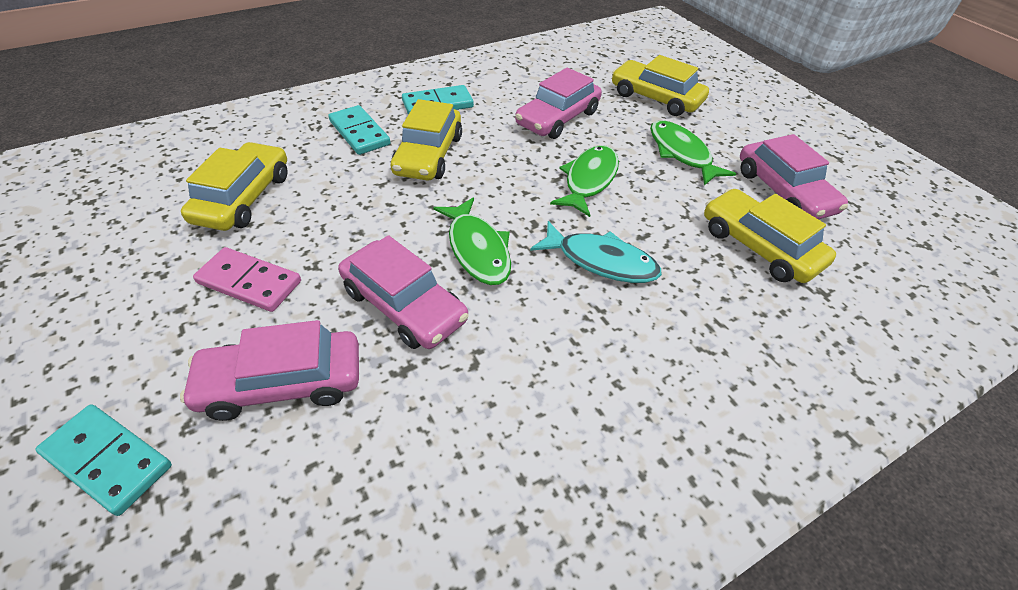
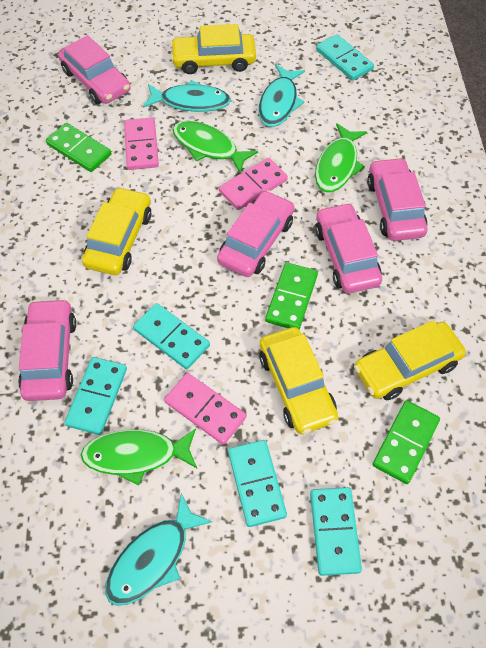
green domino: none = 0 -> [46,123,112,172] [265,262,318,330] [372,400,440,484] = 3
pink car: [180,320,359,421] [338,235,469,349] [515,68,602,139] [740,134,848,220] = 4 -> [18,298,76,401] [58,35,131,104] [217,190,295,277] [315,203,382,293] [367,157,427,241] = 5
pink domino: [193,247,301,312] = 1 -> [124,118,159,170] [164,373,246,445] [219,158,288,210] = 3
turquoise domino: [35,404,172,516] [328,105,390,155] [402,85,474,115] = 3 -> [64,357,127,435] [133,303,210,369] [228,440,287,527] [310,487,362,576] [316,34,374,81] = 5
turquoise fish: [530,221,662,283] = 1 -> [105,493,213,606] [143,80,231,112] [258,65,305,127] = 3

